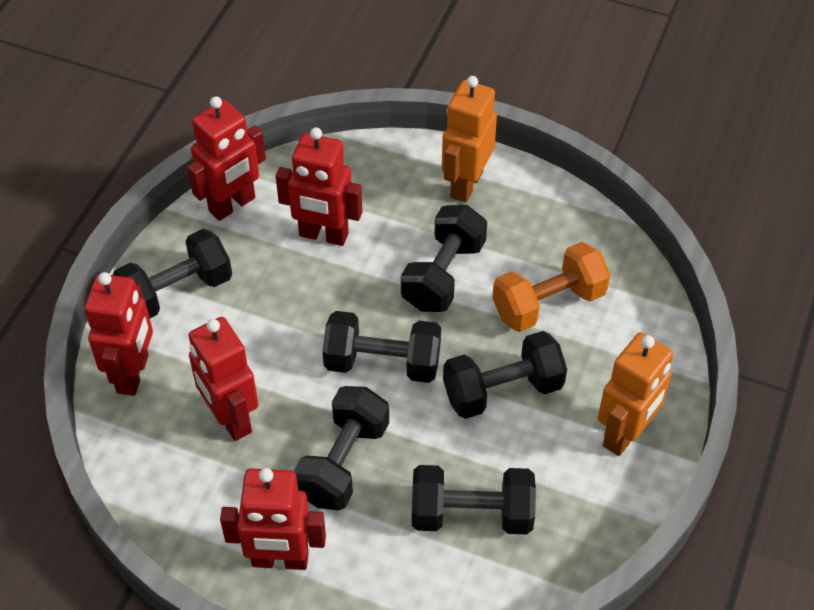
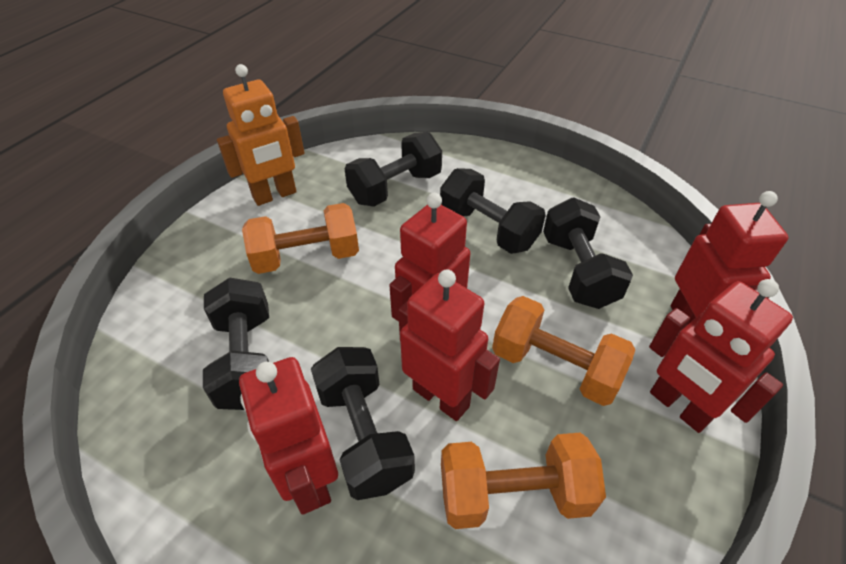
black dumbbell: [113,229,232,318] [294,386,389,510] [322,311,441,383] [401,205,487,312] [412,465,536,534] [443,331,567,419] = 6 -> [203,277,269,410] [311,347,415,500] [345,132,442,207] [440,168,546,254] [543,198,633,309] = 5
orange dumbbell: [492,242,611,332] = 1 -> [242,203,359,274] [441,433,606,529] [492,296,635,406] = 3
orange robot: [442,76,497,203] [598,332,673,456] = 2 -> [217,64,304,206] = 1

